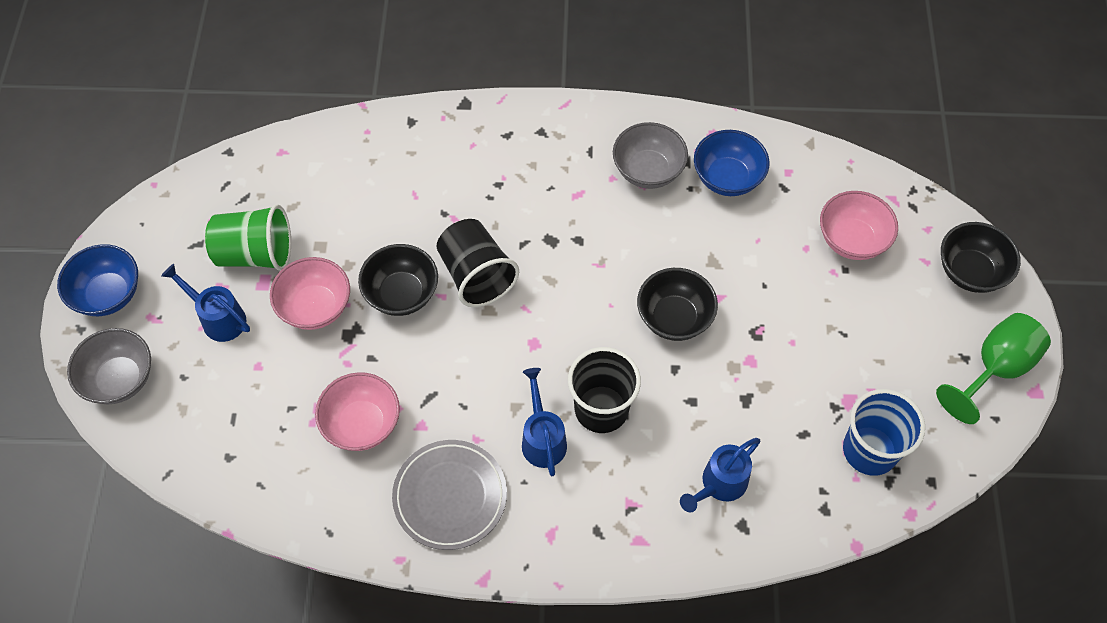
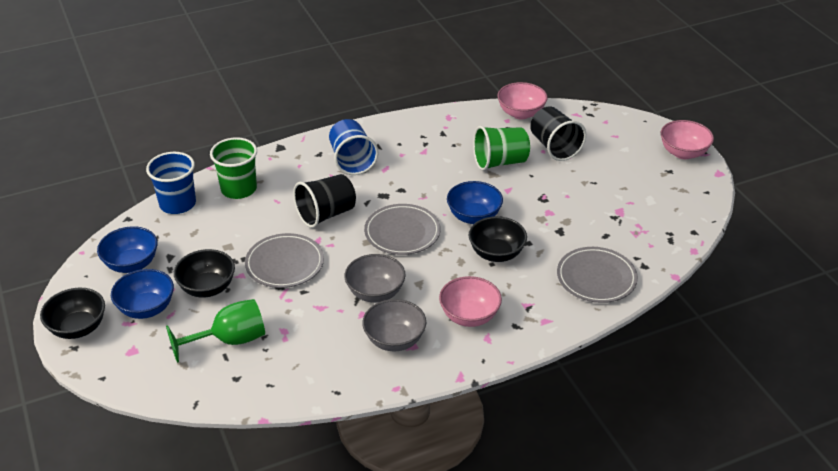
blue bowl: [57,244,138,316] [694,130,770,196] = 2 -> [97,226,158,273] [111,269,174,319] [447,181,503,224] = 3
blue cup: [843,389,925,476] = 1 -> [146,152,196,214] [329,119,378,175] = 2
blue watering can: [161,264,250,342] [522,368,567,476] [680,438,760,512] = 3 -> none = 0
green cup: [205,204,291,271] = 1 -> [210,137,257,199] [473,126,530,171] = 2
grey plate: [392,440,507,550] = 1 -> [245,233,324,288] [364,204,441,255] [557,247,638,303] = 3

